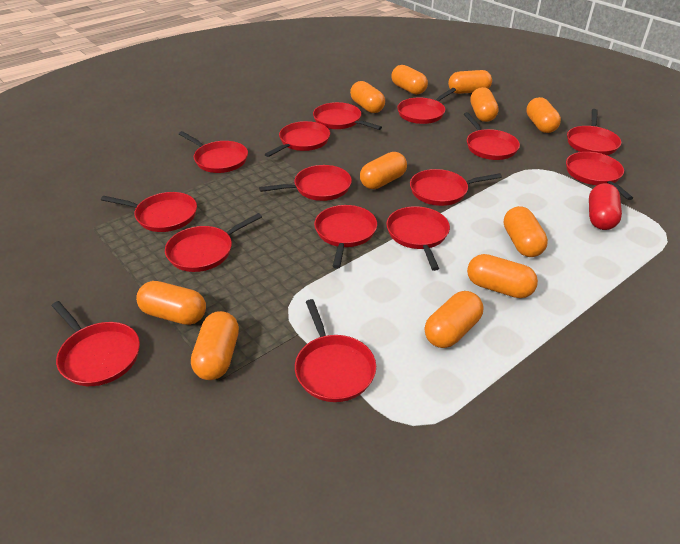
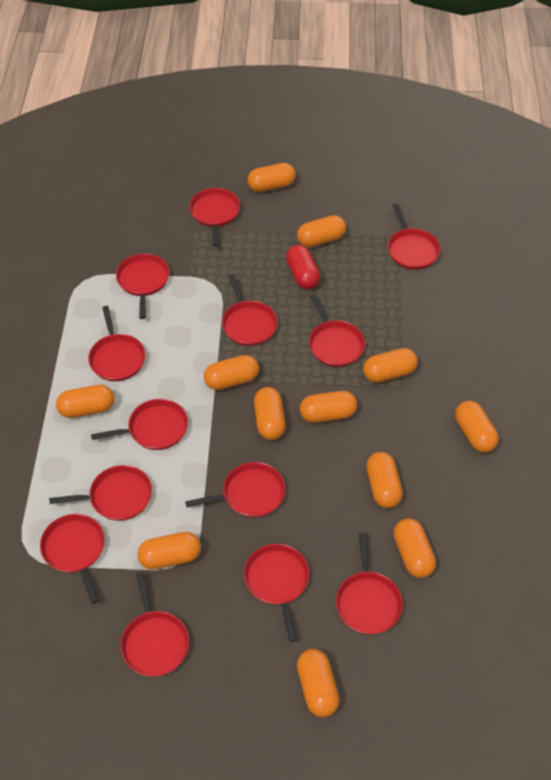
orange capsule: [136,281,206,325] [191,311,239,380] [350,81,385,113] [360,152,407,189] [391,65,428,95] [425,291,483,348] [448,70,492,94] [467,254,538,298] [470,87,498,122] [504,206,548,257] [526,97,561,133] = 11 -> [56,385,114,418] [138,532,201,570] [204,355,259,390] [248,163,296,192] [254,387,286,440] [297,215,346,247] [297,649,340,717] [300,391,357,423] [363,348,418,383] [366,452,403,508] [393,518,436,578] [455,401,499,453] = 12
red pan: [52,301,140,386] [101,192,197,232] [165,213,262,272] [179,131,248,173] [259,165,352,201] [264,121,330,157] [295,299,376,402] [313,102,382,130] [314,205,377,269] [386,206,450,271] [397,88,456,124] [410,169,502,206] [464,112,520,160] [566,152,633,200] [567,109,621,155] = 15 -> [40,514,105,604] [49,465,152,521] [88,306,146,381] [91,399,188,450] [116,253,170,319] [121,572,189,677] [185,462,286,517] [189,188,240,247] [222,274,278,346] [244,544,310,642] [309,294,365,367] [336,533,403,634] [388,204,441,270] = 13

